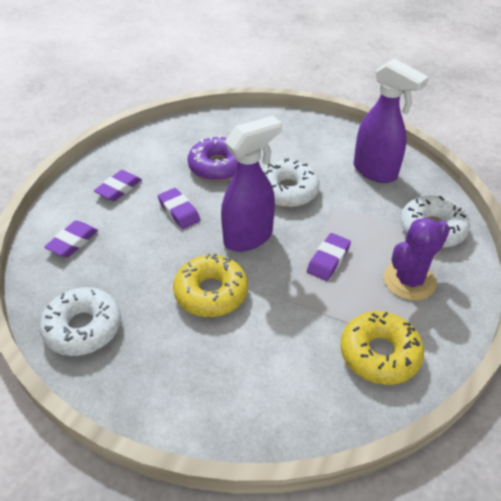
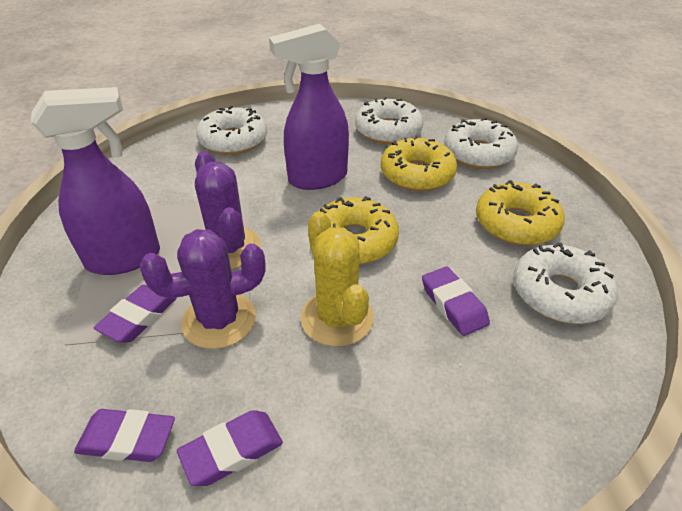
purple cactus: [383,217,450,301] = 1 -> [140,229,266,349] [195,151,261,269] = 2
purple donut: [188,135,237,181] = 1 -> none = 0
white donut: [40,287,121,356] [263,158,320,208] [400,195,470,248] = 3 -> [196,106,267,155] [355,97,423,144] [444,117,518,169] [513,243,618,324] = 4
yellow cactus: none = 0 -> [301,211,374,347] = 1
yellow donut: [173,253,248,317] [340,311,424,385] = 2 -> [319,196,399,264] [381,136,457,191] [476,180,565,246] = 3

